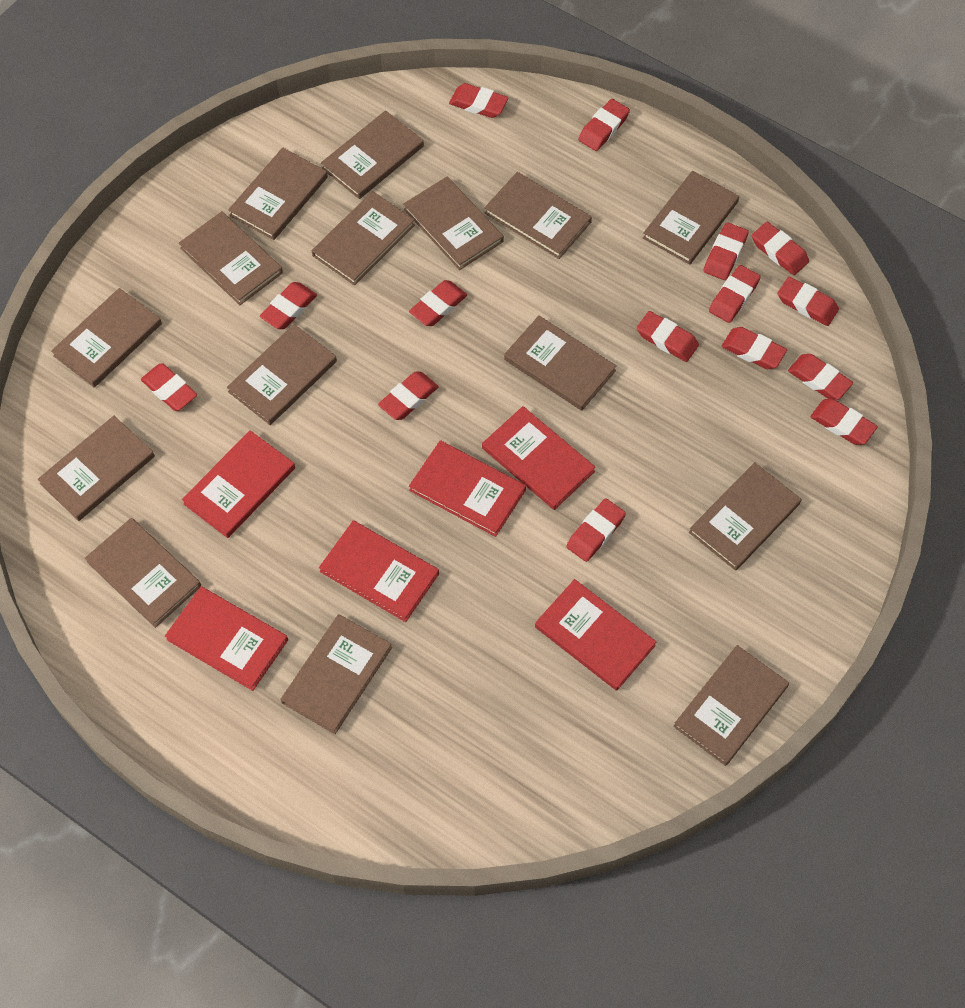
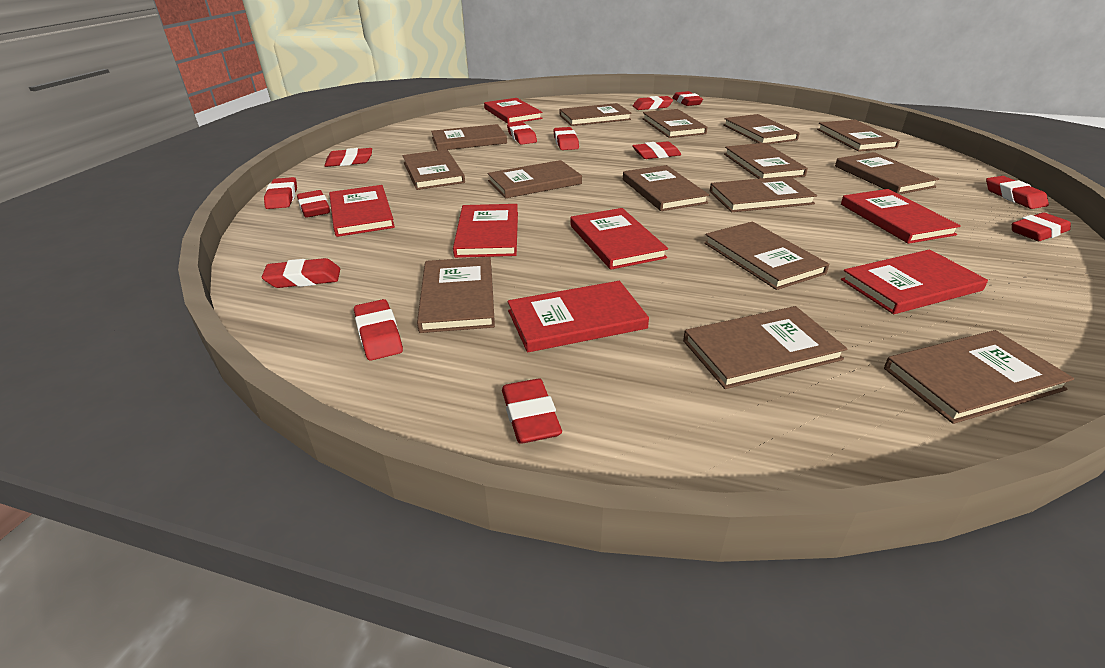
red book: [165,586,288,691] [182,430,295,538] [319,520,439,622] [409,440,526,537] [482,406,596,510] [535,579,657,691] = 6 -> [329,185,395,237] [453,204,518,258] [484,98,542,124] [508,281,649,352] [570,208,668,270] [841,189,961,244] [841,249,988,314] = 7
red eraser: [141,363,197,411] [260,282,317,329] [378,372,439,420] [409,280,467,326] [449,83,508,118] [566,498,626,562] [578,99,630,151] [637,311,699,362] [704,222,749,280] [709,265,761,323] [722,327,787,369] [752,222,809,275] [778,277,839,326] [788,354,853,400] [810,399,878,445] = 15 -> [262,258,340,288] [264,177,297,209] [297,190,330,218] [325,148,372,167] [354,299,403,361] [502,379,562,444] [507,122,537,145] [553,127,579,150] [632,141,681,159] [633,96,673,110] [673,91,703,106] [986,176,1049,209] [1012,212,1071,241] = 13

